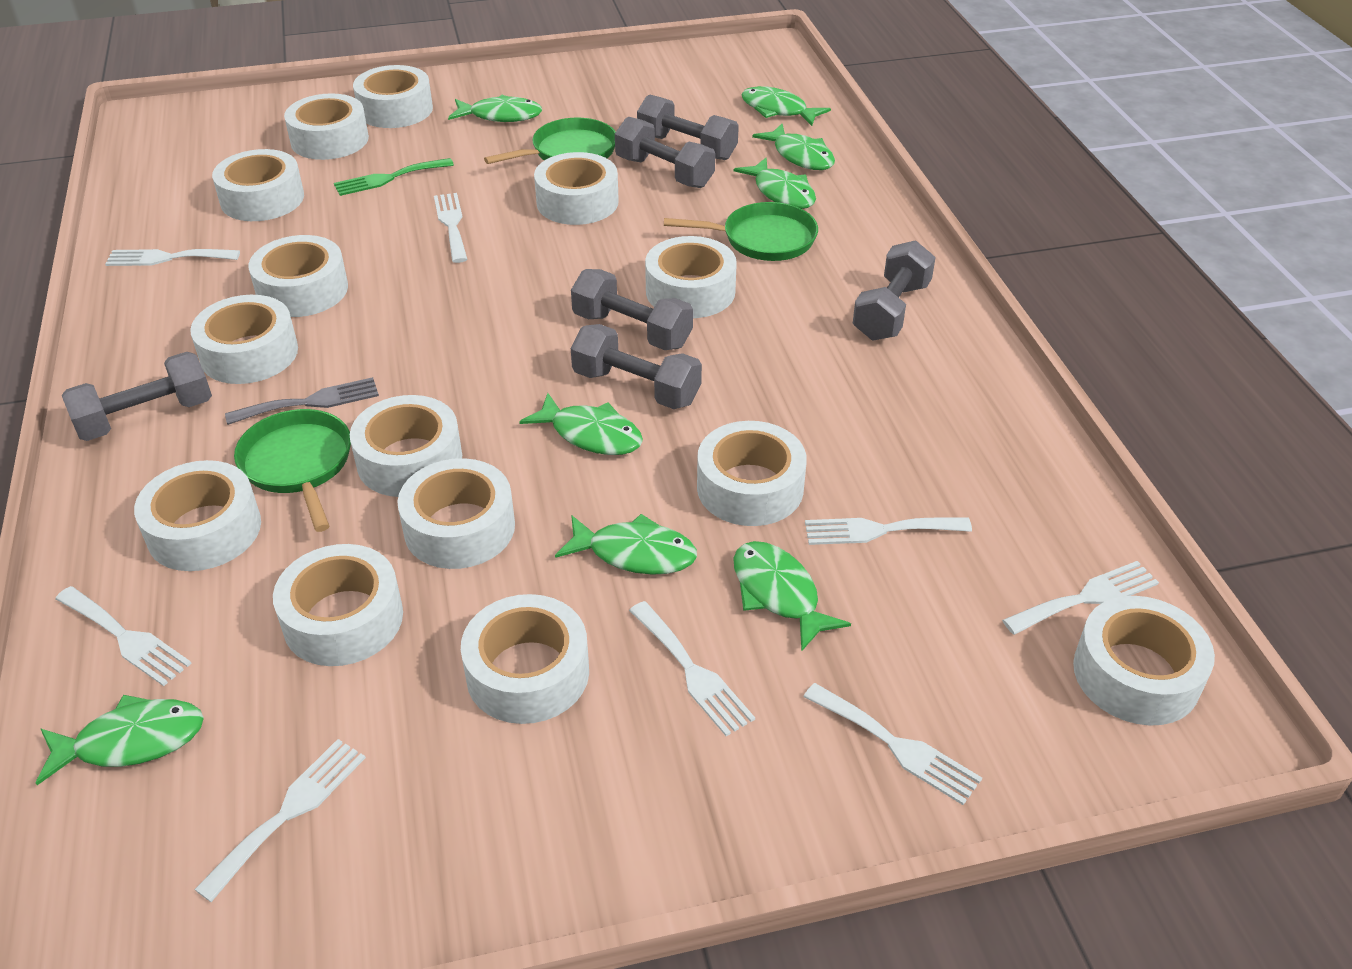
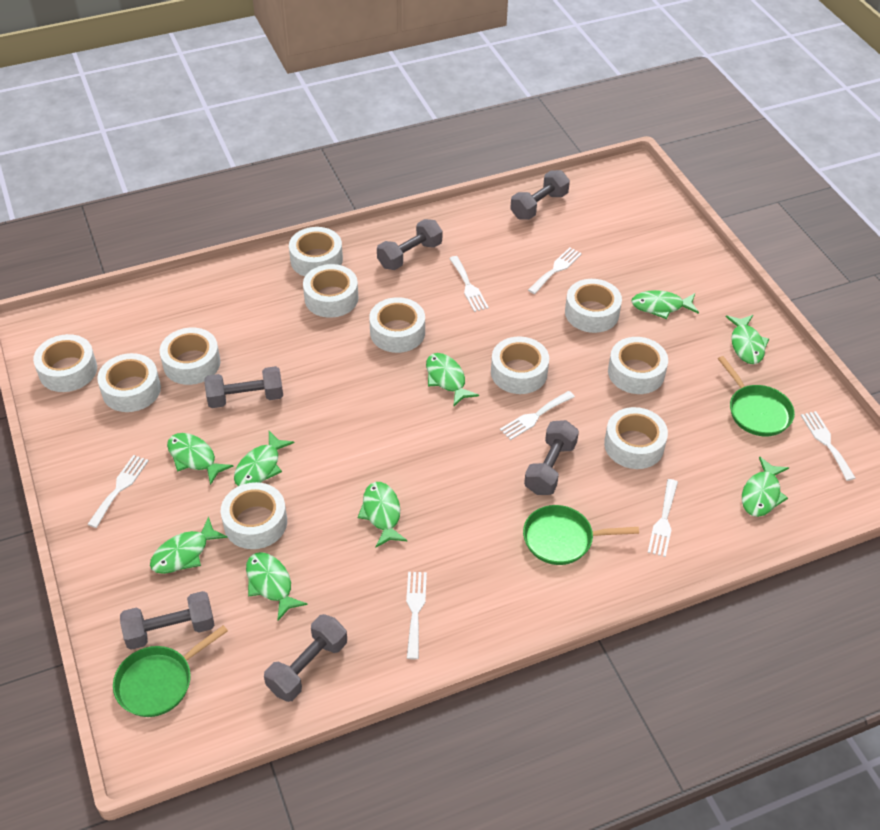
green fish: [36,695,204,785] [448,95,542,122] [519,393,643,455] [555,514,697,575] [733,541,851,652] [734,158,816,209] [741,86,831,126] [752,124,835,170] = 8 -> [150,517,228,574] [167,433,234,485] [234,431,294,486] [246,552,308,620] [358,482,408,547] [426,353,479,407] [631,290,699,319] [726,315,769,364] [742,456,789,517] = 9
green fork: [334,158,454,196] = 1 -> none = 0
grey fork: [225,377,379,425] = 1 -> none = 0
white fork: [55,586,192,686] [105,249,240,266] [194,739,366,902] [434,193,468,263] [629,601,755,736] [803,683,982,805] [805,518,972,545] [1002,561,1159,635] = 8 -> [87,455,149,528] [406,572,427,659] [449,256,489,312] [500,391,575,440] [528,247,582,294] [648,479,678,557] [801,411,855,481] = 7
white tape: [134,460,261,571] [190,295,298,384] [212,149,304,221] [248,235,348,317] [273,544,403,666] [284,93,369,160] [350,395,462,497] [353,65,433,128] [397,458,515,569] [461,594,589,724] [534,152,619,225] [645,236,737,318] [697,421,807,526] [1073,596,1215,725] = 14 -> [33,334,97,392] [97,353,161,412] [160,328,221,385] [221,482,287,549] [289,227,343,276] [303,264,358,318] [369,297,425,353] [491,337,549,394] [565,279,622,333] [604,407,668,469] [608,337,668,394] = 11

